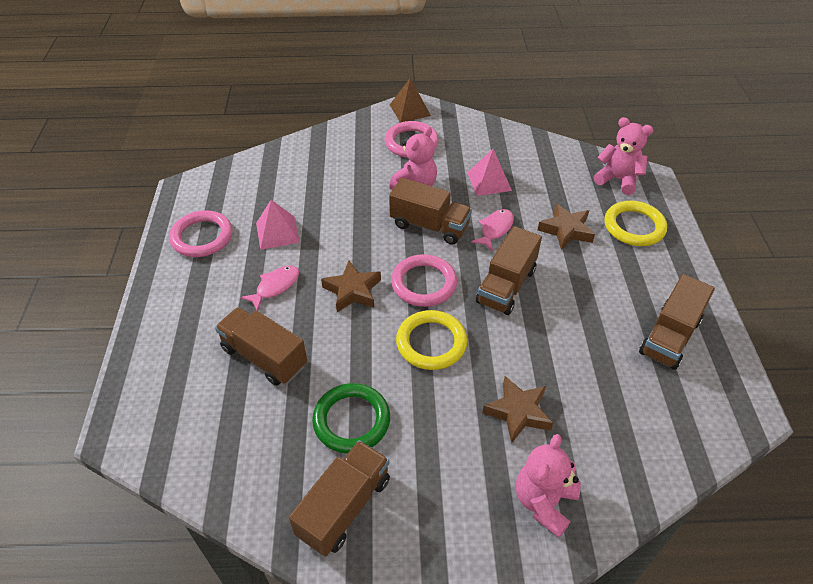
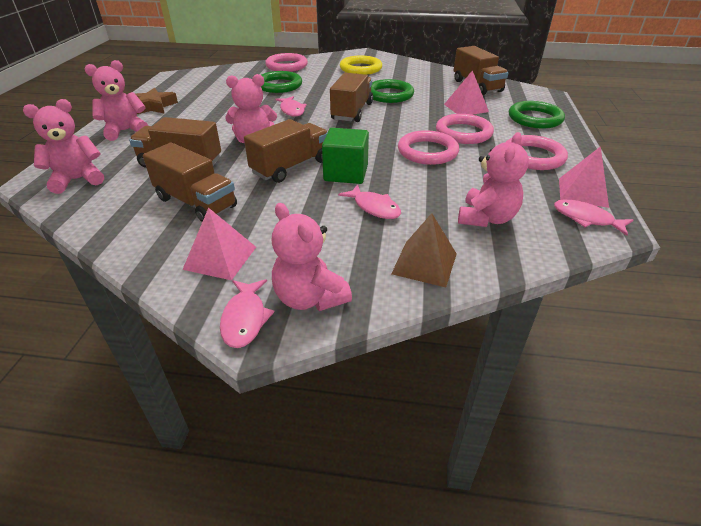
brown star: [321,260,381,312] [482,376,553,444] [538,203,595,250] = 3 -> [135,88,178,114] = 1
green cube: none = 0 -> [322,128,369,184] = 1
green ring: [312,383,390,454] = 1 -> [261,71,302,93] [371,79,414,103] [509,101,565,128] = 3
pink fish: [240,266,299,311] [471,209,514,251] = 2 -> [220,279,274,348] [275,96,307,117] [338,184,401,219] [554,200,633,236] = 4
pink pyramid: [256,200,300,250] [467,149,512,196] = 2 -> [182,208,256,280] [444,70,489,115] [559,146,609,208] = 3
pink ring: [169,210,233,257] [385,121,439,158] [391,254,457,307] = 3 -> [265,53,308,72] [398,130,459,165] [436,114,494,144] [506,135,568,170] = 4
pink teddy bear: [389,127,437,190] [516,434,581,538] [594,117,653,195] = 3 -> [23,99,104,194] [85,60,149,141] [225,74,277,143] [272,203,352,311] [458,132,529,227] = 5
yellow ring: [396,310,467,370] [604,201,667,246] = 2 -> [340,55,382,75] = 1

